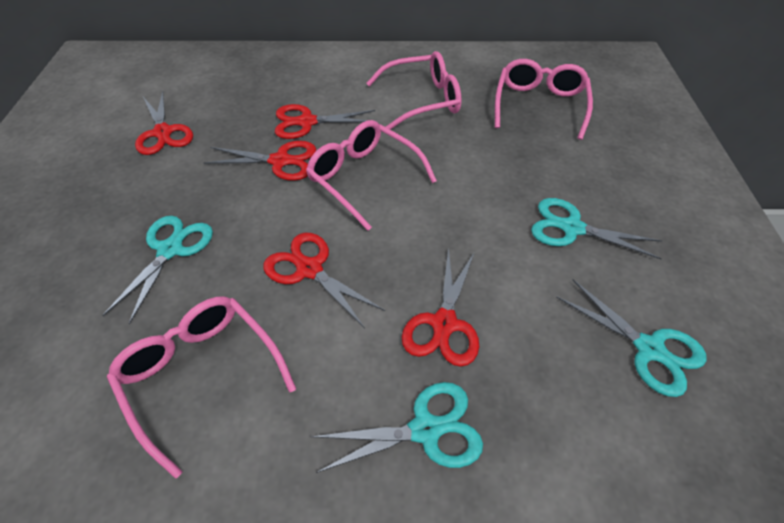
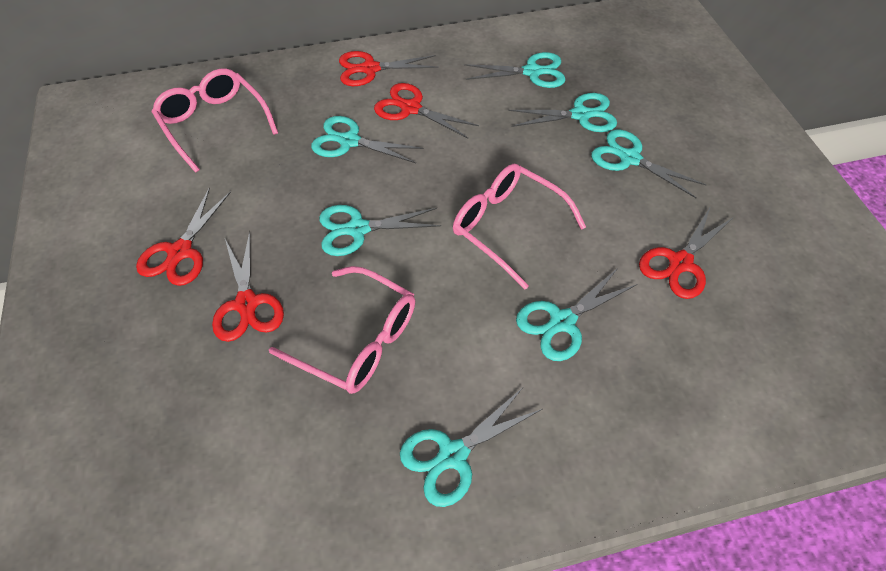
pink glasses: [107,296,296,479] [306,120,437,231] [366,51,462,130] [495,59,593,140] = 4 -> [152,68,278,173] [269,266,415,394] [453,163,586,289] = 3
turquoise scissors: [102,215,213,324] [311,382,483,473] [531,198,662,259] [556,280,707,397] = 4 -> [311,116,424,163] [319,205,441,256] [400,388,542,507] [464,52,565,88] [508,93,617,132] [516,268,638,361] [591,129,707,199] = 7

